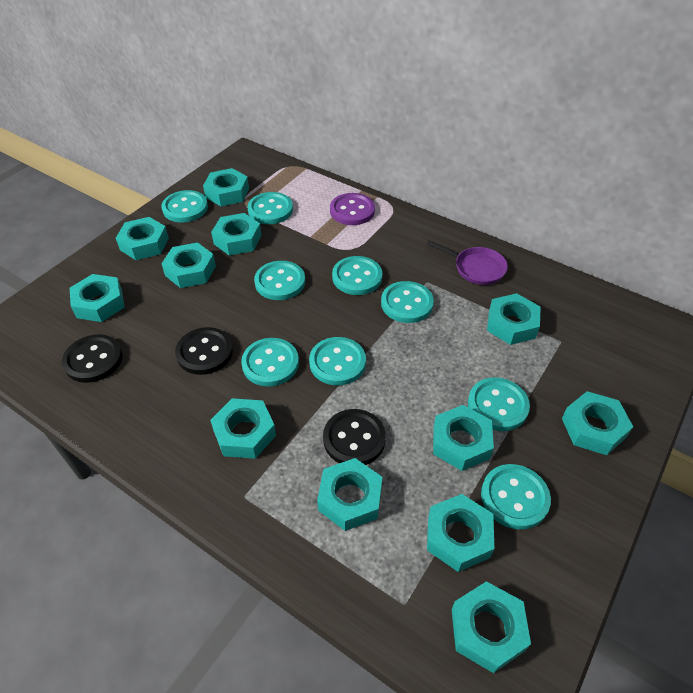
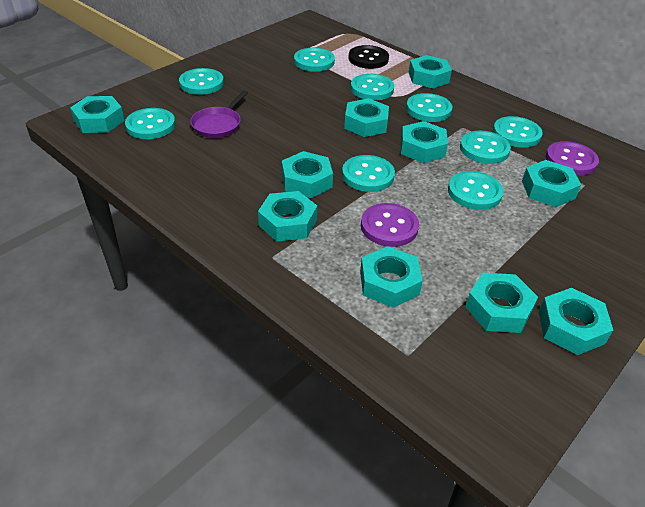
black button: [62,334,123,383] [175,327,233,375] [323,409,386,465] = 3 -> [348,45,389,69] = 1
purple button: [330,193,375,225] = 1 -> [361,203,419,247] [546,141,599,176] = 2
turquoise nut: [70,274,125,322] [116,217,169,260] [162,242,216,288] [203,168,249,206] [210,398,276,459] [211,213,262,255] [317,458,382,531] [427,494,494,572] [433,405,494,471] [452,581,531,673] [487,293,541,345] [562,391,633,455] = 12 -> [70,96,124,133] [258,191,317,241] [282,151,333,198] [344,98,389,137] [360,246,423,308] [401,121,448,163] [409,55,452,89] [466,273,538,333] [522,160,581,207] [538,288,613,355] = 10

